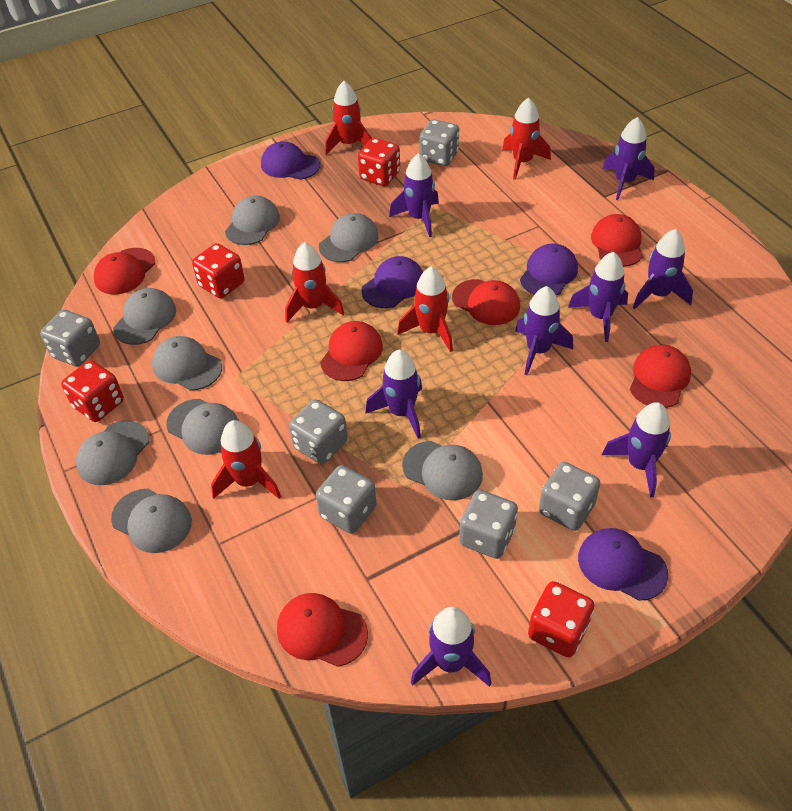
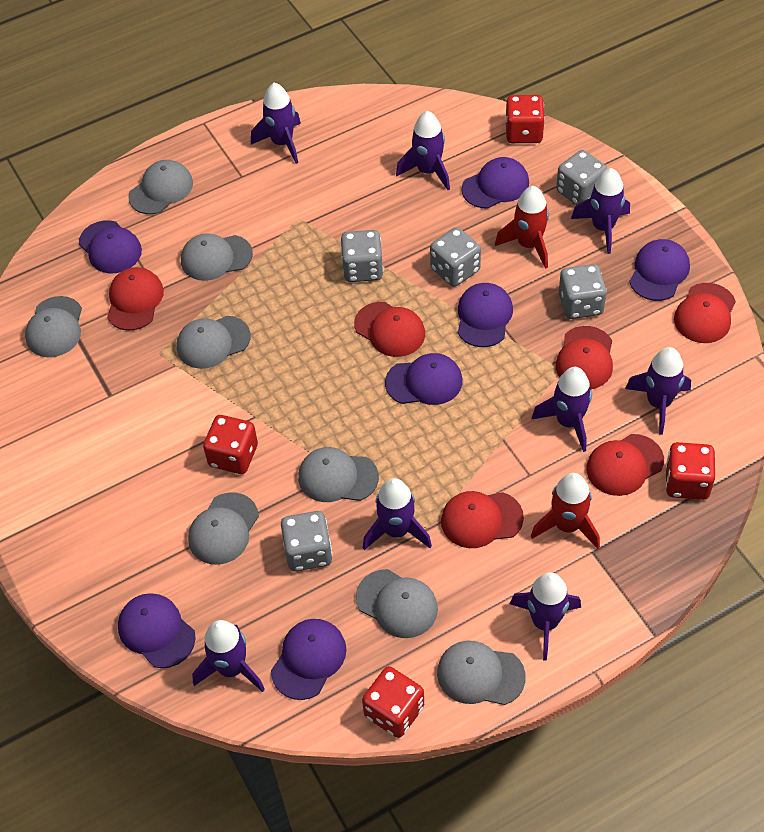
grey dice: [40,310,100,367] [289,399,348,464] [316,465,376,534] [419,119,459,166] [459,490,518,559] [539,462,600,531] = 6 -> [281,511,332,572] [340,230,383,282] [430,227,481,287] [556,150,607,205] [559,264,607,319] = 5
purple cap: [261,141,320,180] [361,256,423,308] [520,243,578,295] [578,528,668,601] = 4 -> [79,220,142,274] [118,593,196,668] [271,619,346,700] [385,353,462,405] [458,283,513,347] [461,157,529,209] [629,239,690,301] = 7
red rocket: [211,420,281,499] [285,242,344,322] [325,81,372,155] [397,267,453,352] [502,97,551,180] = 5 -> [495,186,549,269] [531,473,600,549] = 2

